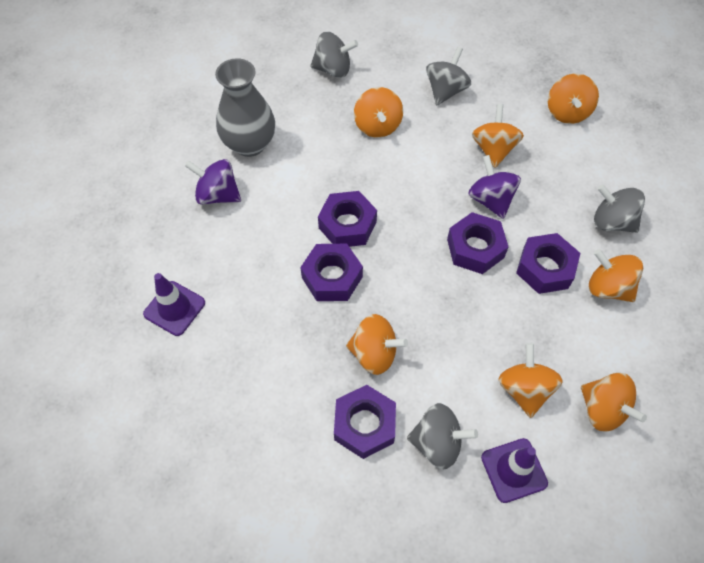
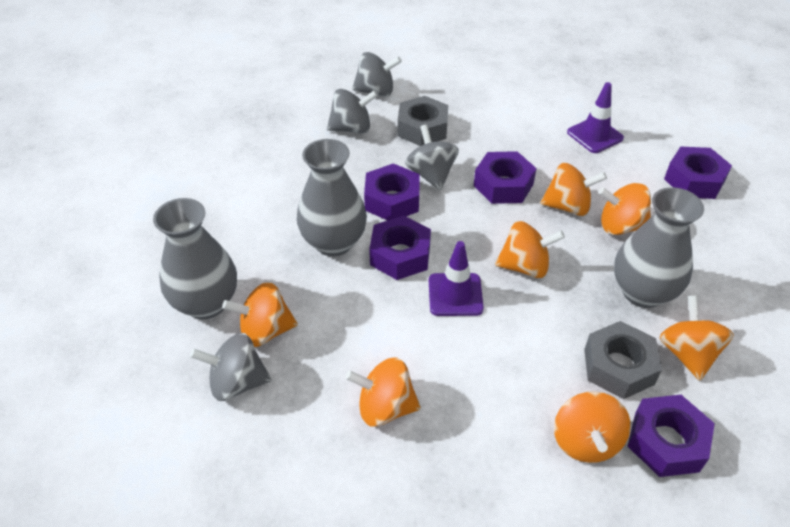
grey nut: none = 0 -> [398,96,448,146] [584,321,662,399] = 2
grey vase: [215,58,275,157] = 1 -> [153,198,237,319] [297,139,367,256] [614,187,704,308] = 3
purple spinning top: [185,159,241,205] [468,155,521,219] = 2 -> none = 0

